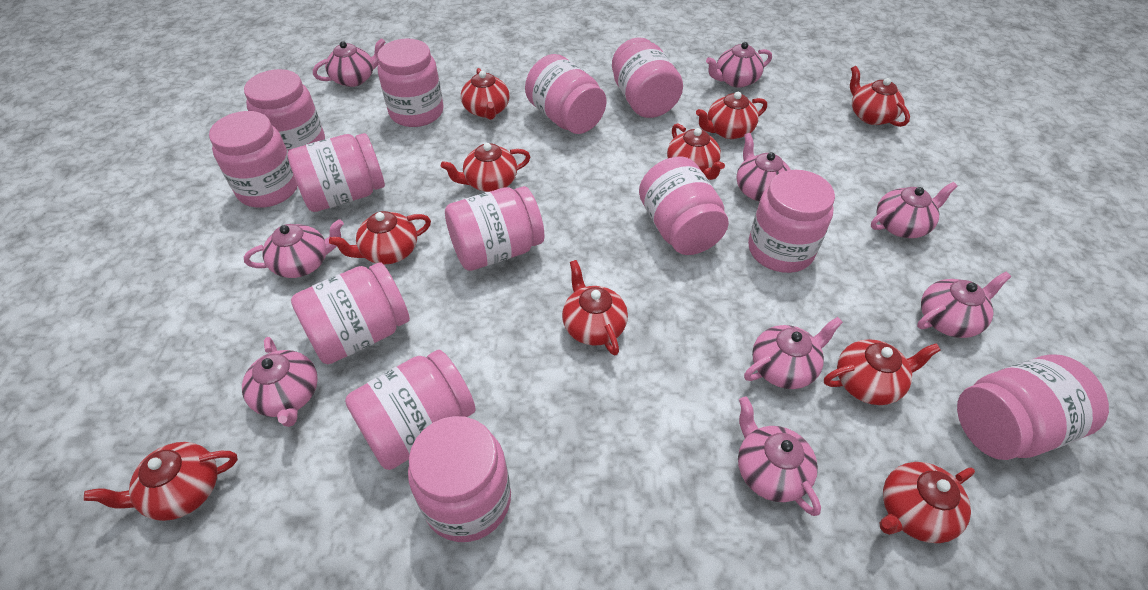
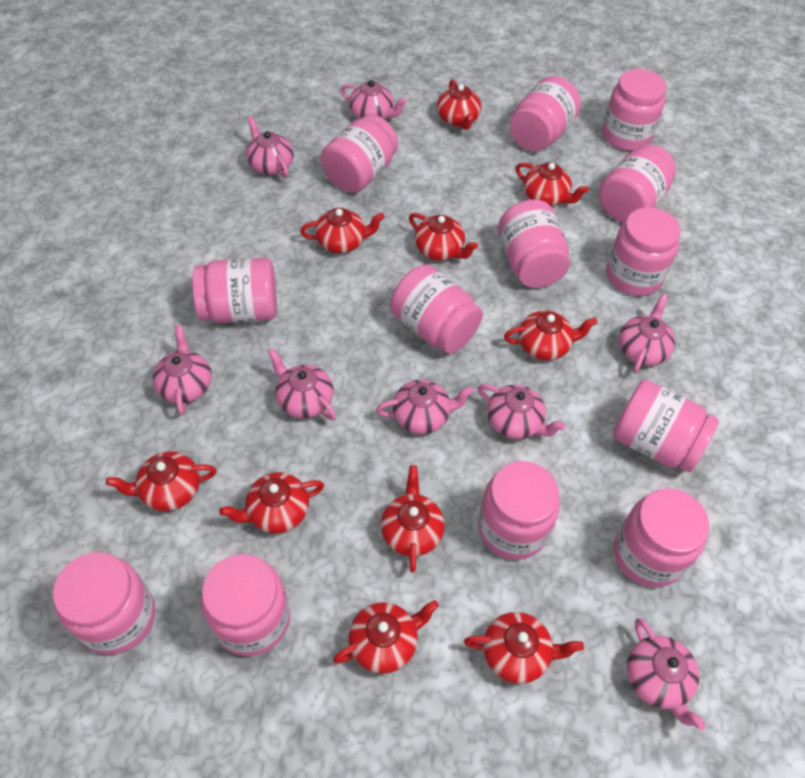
pink teapot: [242,337,318,427] [244,219,344,278] [313,38,385,87] [706,42,772,88] [736,133,791,202] [738,396,821,516] [744,317,843,389] [871,182,958,238] [917,272,1011,338] = 9 -> [152,325,212,415] [246,116,294,178] [268,349,336,420] [341,80,407,119] [376,380,474,434] [478,384,566,439] [619,294,675,373] [627,618,706,730] = 8

